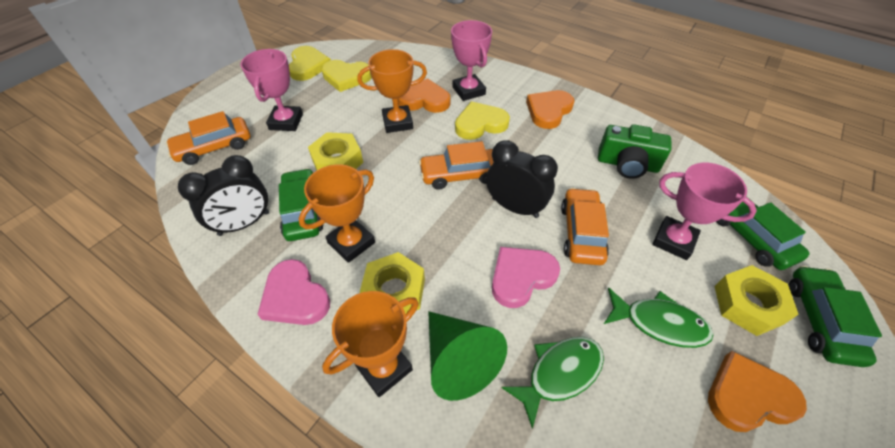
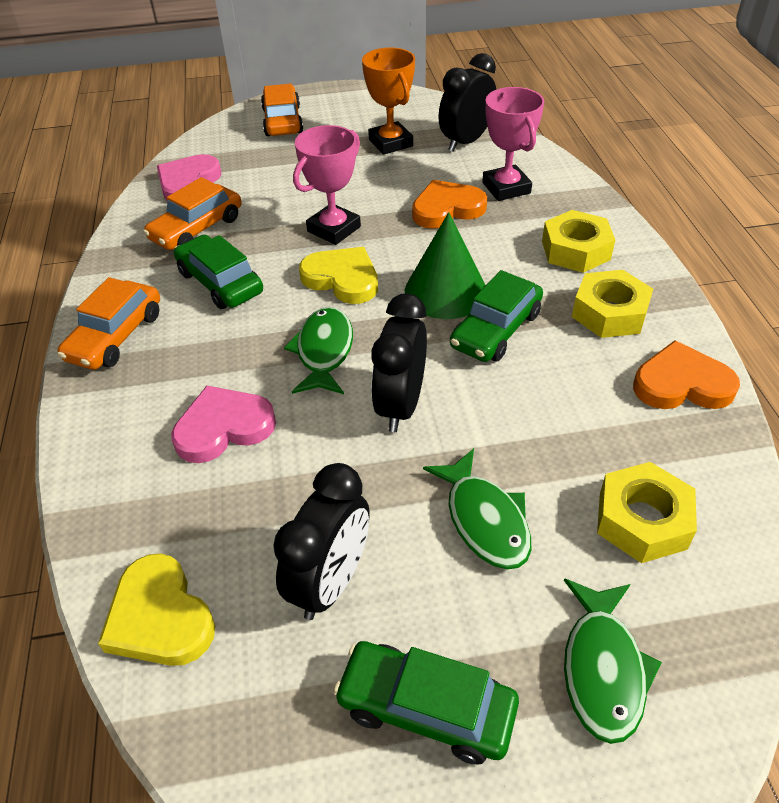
black clock: [178,155,269,236] [486,140,558,218] = 2 -> [273,463,369,620] [371,294,427,432] [439,53,496,152] = 3
green camera: [598,124,672,179] = 1 -> none = 0
green fish: [502,337,604,429] [604,288,713,348] = 2 -> [284,307,353,394] [423,448,531,569] [564,578,662,744] = 3
orange heart: [398,78,450,113] [526,90,575,129] [708,351,807,432] = 3 -> [412,180,487,229] [633,340,740,409] = 2
orange trophy: [299,164,375,263] [322,291,419,397] [357,49,427,133] = 3 -> [362,48,415,155] = 1
pink trophy: [241,49,303,131] [451,20,492,101] [653,163,757,260] = 3 -> [293,125,361,245] [482,87,544,201] = 2
yellow heart: [289,46,331,81] [321,60,372,92] [455,101,510,140] = 3 -> [98,553,215,666] [299,247,378,304] = 2

